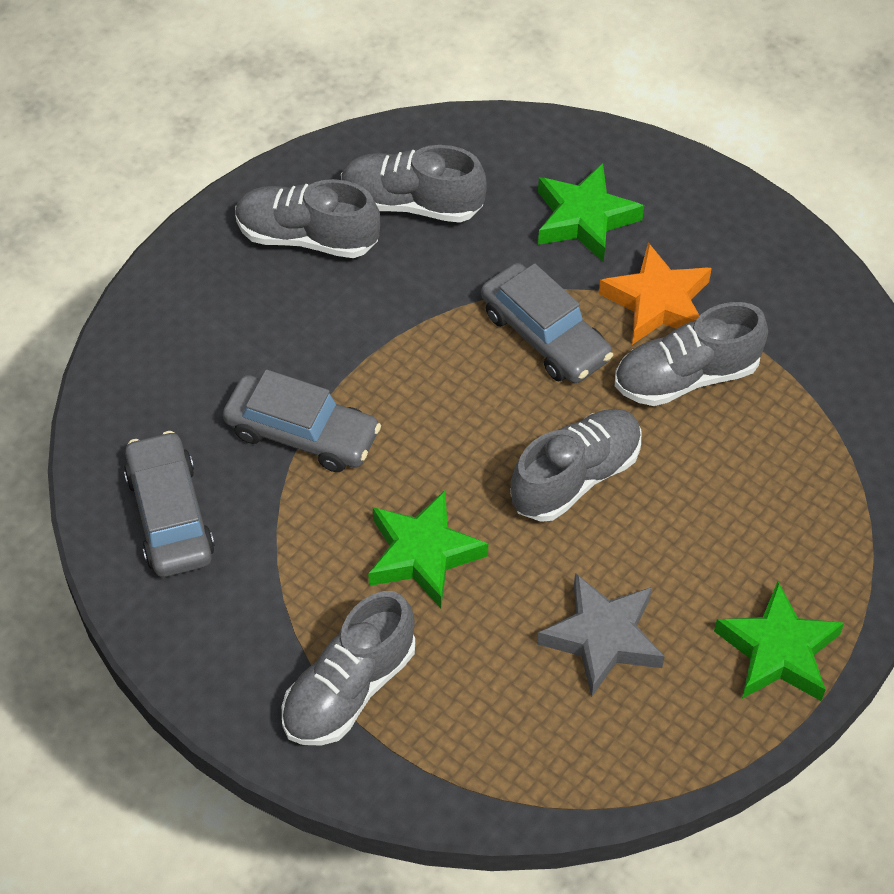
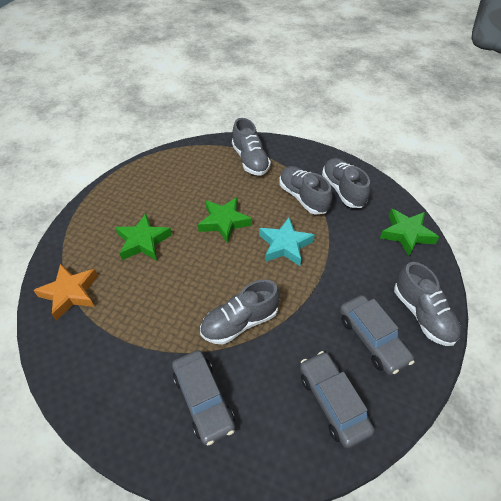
grey star: [537,573,665,697] = 1 -> none = 0
turquoise star: none = 0 -> [259,217,315,266] = 1

